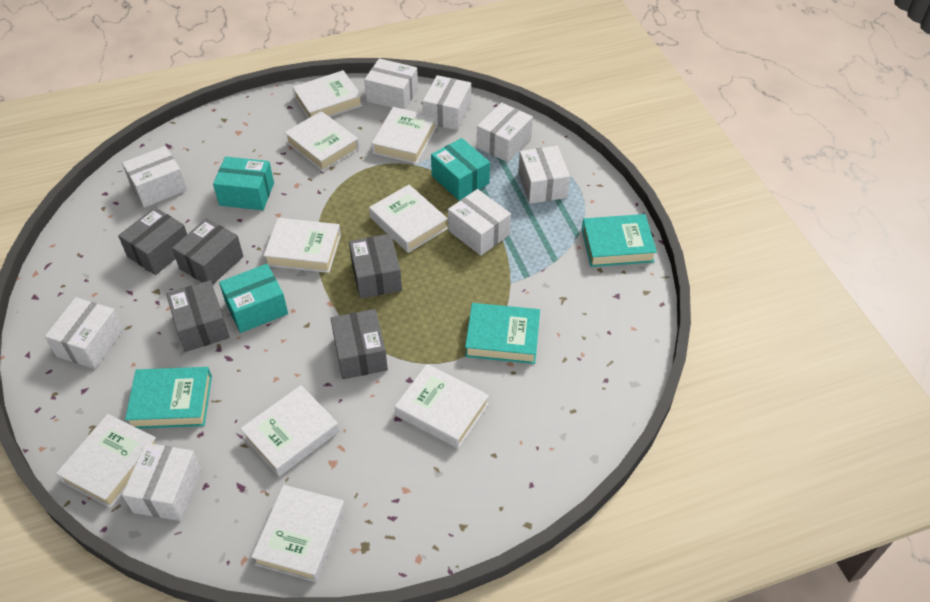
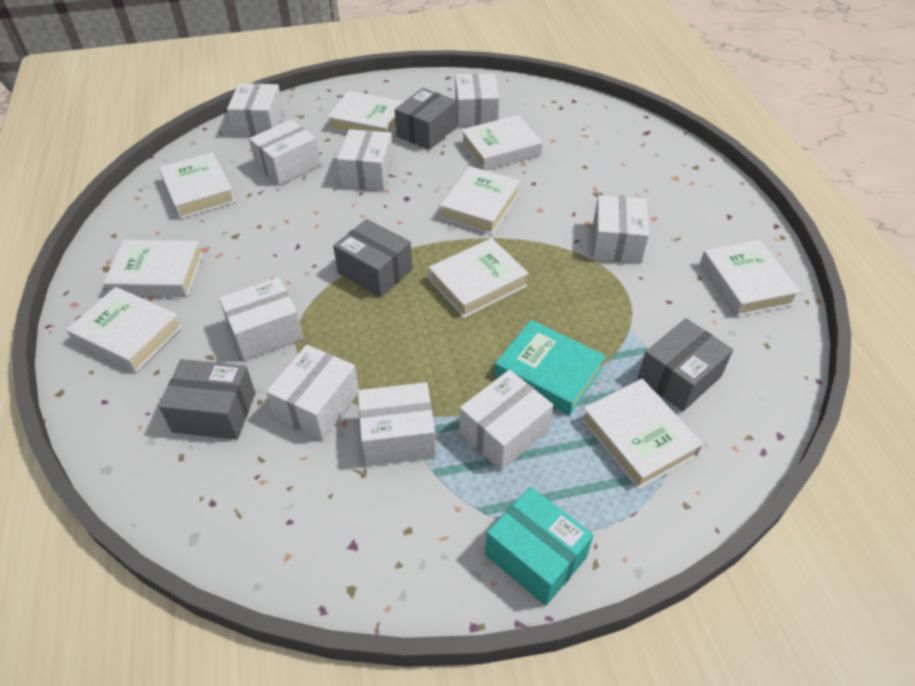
grey box: [118,207,187,275] [166,280,229,352] [172,218,243,285] [330,309,388,379] [349,234,402,299] = 5 -> [159,359,255,440] [333,219,413,297] [395,88,456,150] [638,318,733,411] = 4
turquoise book: [125,367,212,429] [465,303,540,364] [582,214,657,267] = 3 -> [494,320,606,415] = 1
turquoise box: [213,157,274,210] [219,264,288,333] [431,138,490,201] = 3 -> [485,487,594,606] = 1
white box: [45,297,124,369] [122,146,187,208] [122,443,202,521] [364,58,418,109] [422,75,471,130] [448,189,511,256] [477,102,533,162] [518,146,570,204] = 8 -> [219,277,303,361] [227,83,284,137] [249,120,320,185] [266,345,359,440] [337,129,394,190] [358,382,436,466] [455,73,499,127] [460,370,553,471] [593,195,649,263] = 9

